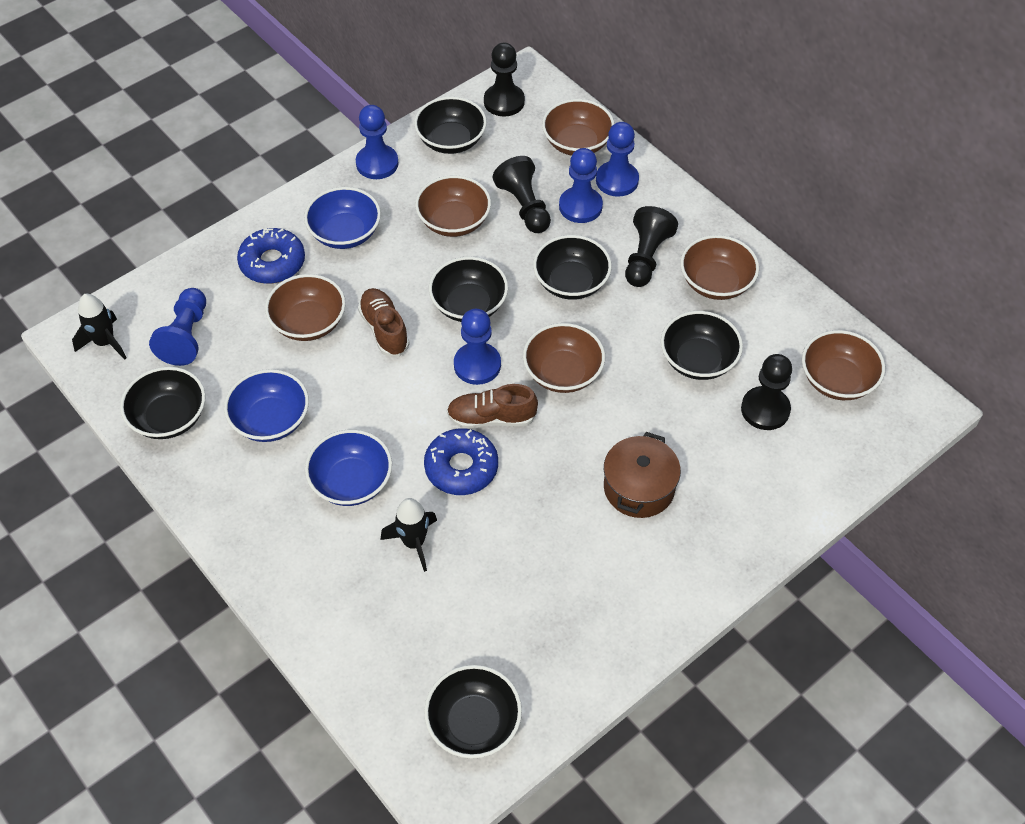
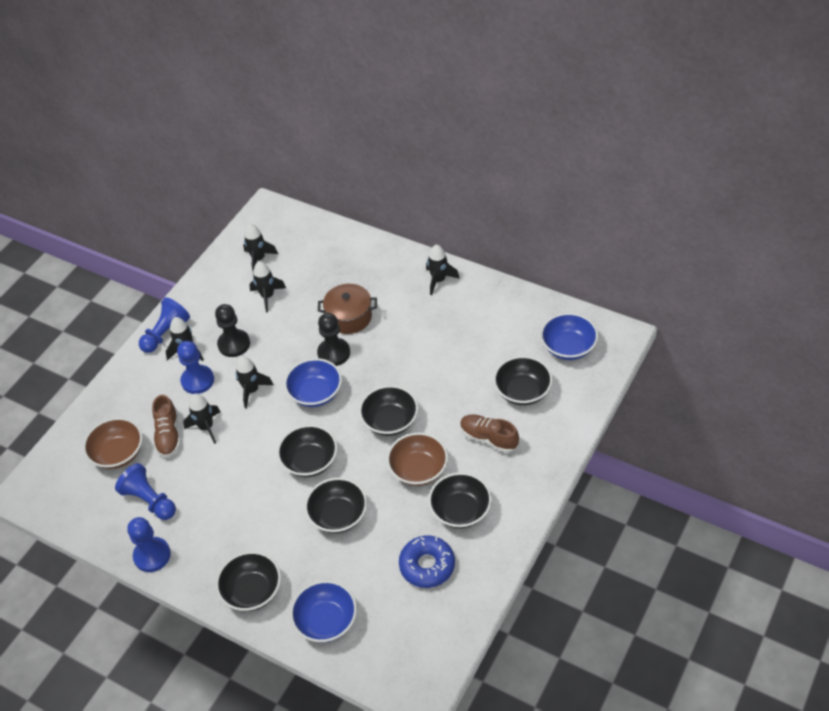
black pawn: [484,43,525,116] [493,156,551,233] [625,206,678,287] [741,354,792,430] = 4 -> [215,304,250,357] [317,313,350,366] = 2
black rocket: [72,294,126,360] [381,498,437,572] = 2 -> [166,317,204,361] [183,394,220,444] [235,356,273,409] [243,224,278,271] [249,261,286,312] [426,244,460,295] = 6
blue donut: [237,228,305,284] [424,428,498,495] = 2 -> [399,535,455,588] = 1
blue pawn: [149,288,206,366] [356,105,399,179] [454,309,501,385] [559,148,603,223] [596,122,639,197] = 5 -> [115,463,176,520] [127,517,171,572] [139,297,190,353] [177,341,214,394] = 4
brown bowl: [265,274,346,341] [415,175,491,237] [523,323,605,393] [542,99,614,156] [680,235,759,300] [802,330,885,400] = 6 -> [83,418,143,469] [387,432,448,486] = 2

